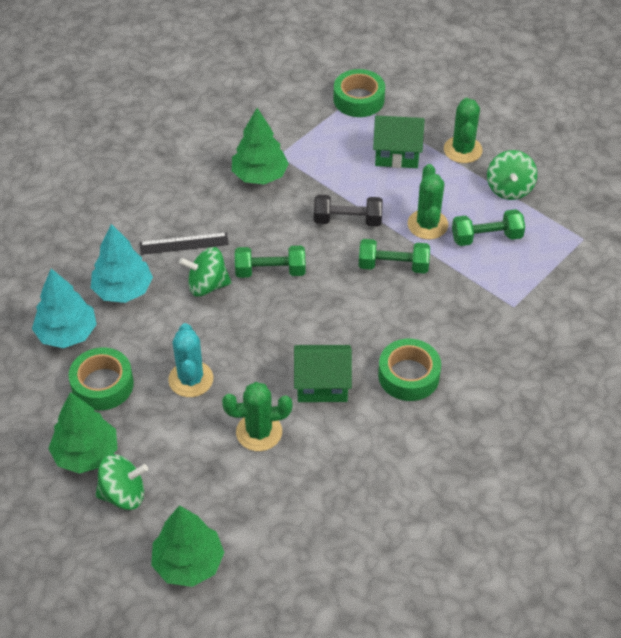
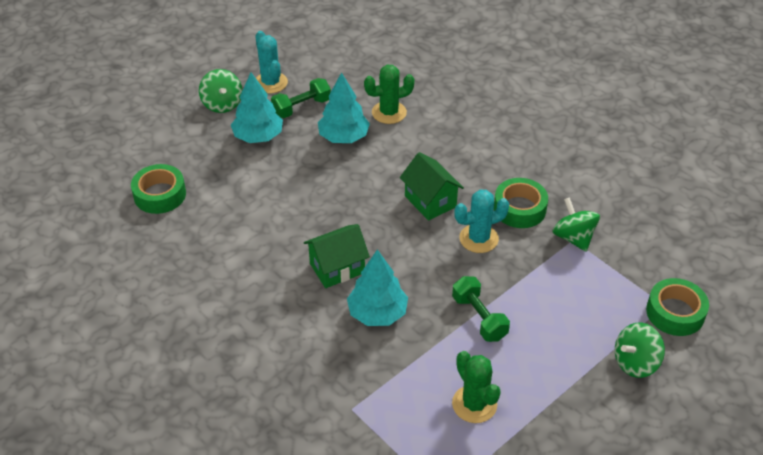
black dumbbell: [314,195,383,226] = 1 -> none = 0
black ruler: [140,232,229,255] = 1 -> none = 0
green cactus: [222,382,292,451] [408,164,448,239] [444,98,483,163] = 3 -> [364,65,415,124] [452,351,501,423] = 2
green dumbbell: [235,246,306,278] [359,239,430,273] [452,209,525,246] = 3 -> [271,78,331,118] [452,276,510,342] = 2
green tree: [48,392,118,474] [151,505,225,587] [232,108,289,184] = 3 -> none = 0
turquoise cactus: [168,323,213,397] = 1 -> [255,31,288,94] [454,189,509,253] = 2
turquoise tree: [32,268,97,348] [91,224,153,303] = 2 -> [231,72,283,143] [318,72,370,143] [347,249,408,326] = 3

